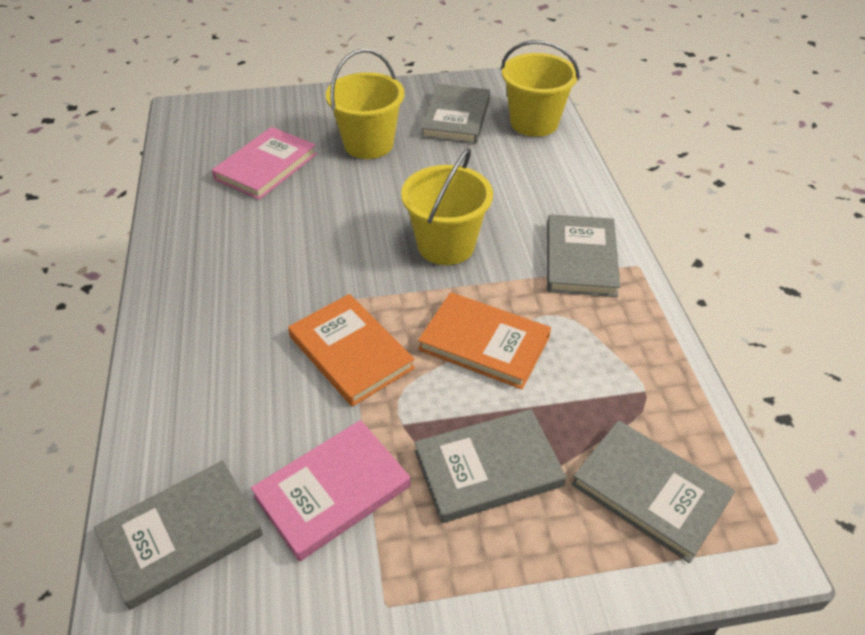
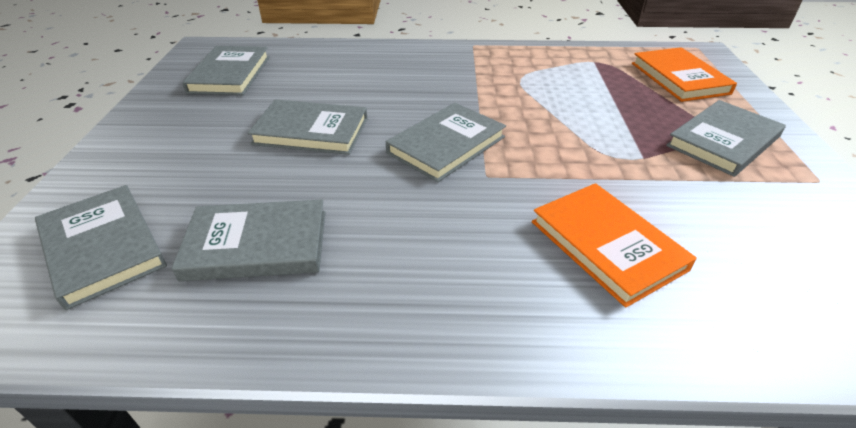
grey book: [94,460,263,610] [415,409,566,523] [421,84,490,144] [547,215,620,297] [571,420,735,563] = 5 -> [35,185,167,310] [172,200,325,281] [182,46,270,95] [248,99,367,155] [386,103,506,182] [666,100,786,177] = 6
pink book: [212,127,317,200] [251,420,410,561] = 2 -> none = 0
yellow bucket: [326,49,405,159] [401,148,493,265] [501,40,579,137] = 3 -> none = 0

